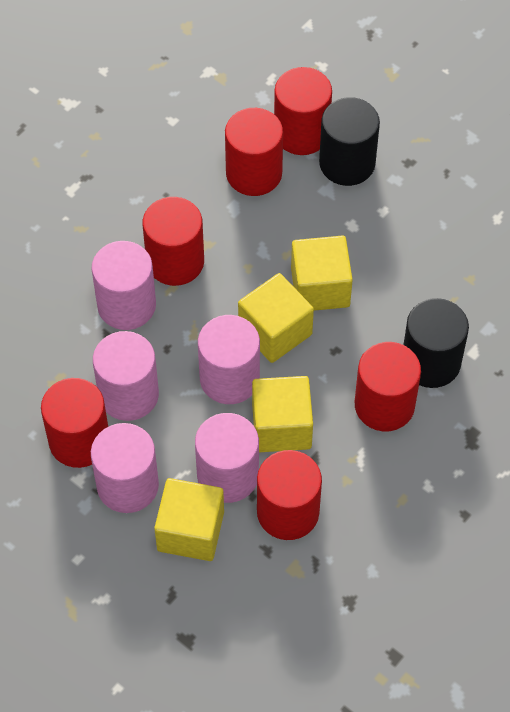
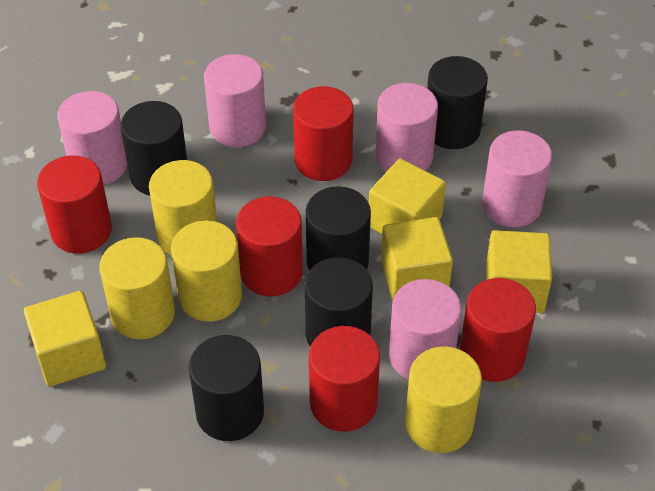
black cylinder: [319,97,380,186] [404,298,469,388] = 2 -> [121,101,187,196] [189,335,264,441] [304,257,373,347] [306,186,371,271] [427,56,488,149] = 5
red cylinder: [41,378,108,468] [143,197,204,286] [225,108,283,196] [257,450,322,540] [274,67,332,155] [355,342,421,431] = 6 -> [37,156,112,254] [236,196,303,296] [293,86,354,181] [309,326,380,432] [460,278,536,382] = 5
yellow cylinder: none = 0 -> [99,237,175,339] [149,160,217,255] [171,220,242,322] [405,346,482,453] = 4

